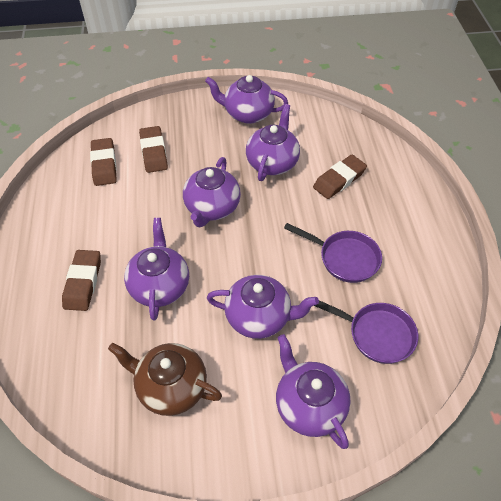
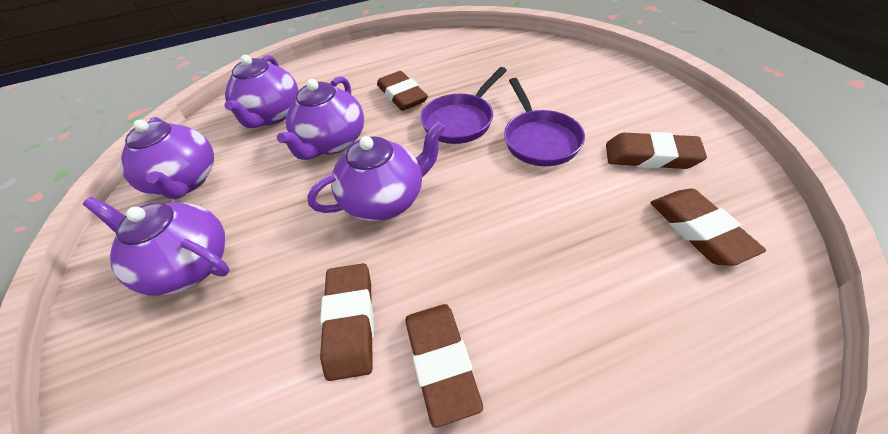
brown eraser: [62,250,101,311] [90,138,117,186] [139,126,168,173] [313,155,367,199] = 4 -> [320,263,374,381] [377,71,428,111] [406,304,483,428] [606,132,707,169] [650,189,766,266] = 5
brown teapot: [108,343,222,416] = 1 -> none = 0
purple teapot: [124,218,189,320] [183,157,241,227] [205,75,288,124] [207,275,319,339] [246,104,300,181] [276,334,350,449] = 6 -> [83,197,230,296] [120,117,214,200] [225,55,298,128] [277,76,364,160] [307,122,445,221] = 5

